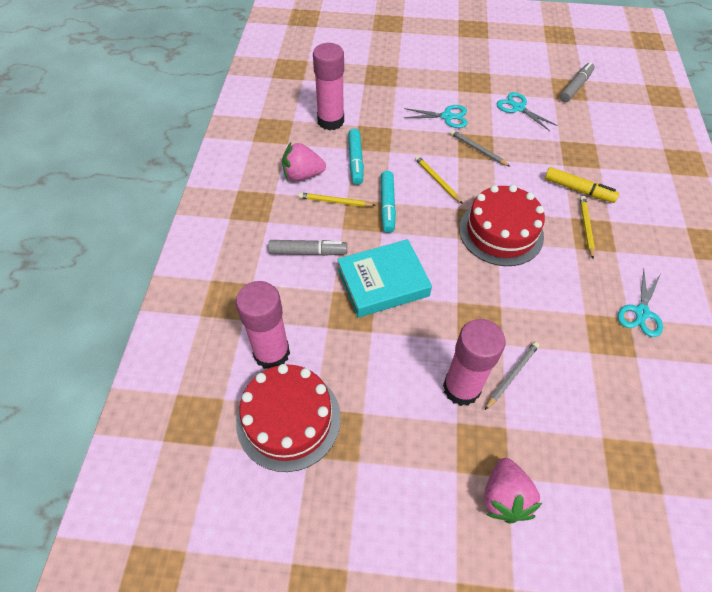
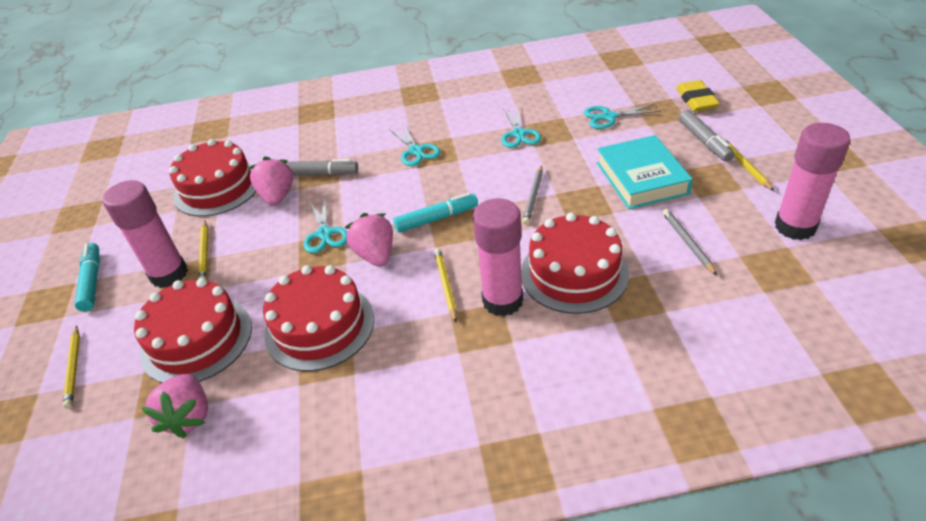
pink strawberry: [282,142,326,181] [484,458,542,524] = 2 -> [142,374,208,438] [249,157,293,206] [344,213,393,267] = 3
red cake: [236,364,341,472] [459,185,545,266] = 2 -> [134,278,252,383] [169,139,257,216] [263,265,374,371] [521,213,629,314] = 4
turquoise scissors: [404,105,467,128] [497,92,558,131] [618,268,663,337] = 3 -> [303,196,347,253] [389,123,440,166] [501,107,541,148] [584,104,661,129] = 4
yellow eraser: none = 0 -> [676,80,720,112] = 1
yellow marker: [545,167,619,203] = 1 -> none = 0
yellow pencil: [298,192,376,207] [415,155,463,204] [580,196,595,259] = 3 -> [63,325,80,409] [198,221,208,279] [434,248,457,322] [723,138,774,191] = 4

